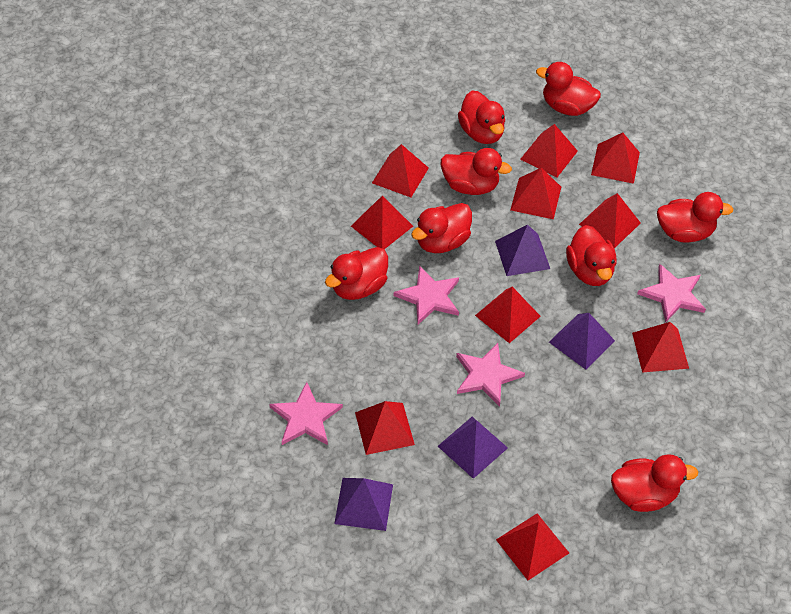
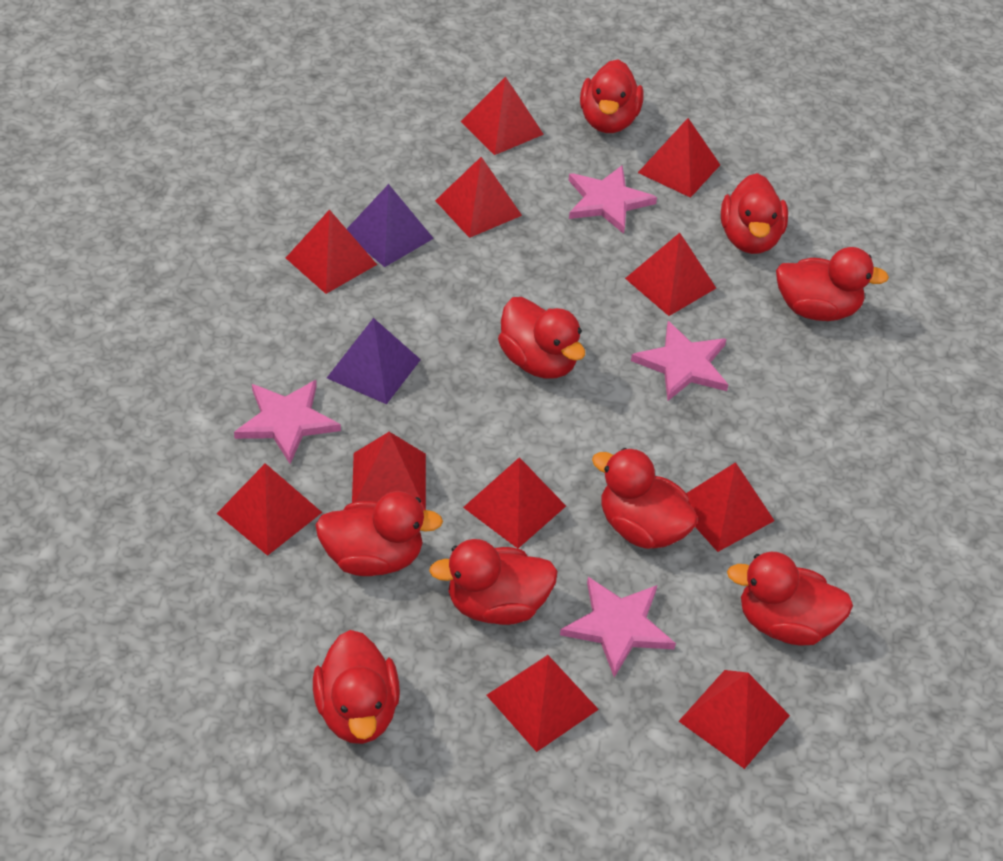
purple pyramid: [334,478,393,531] [438,417,508,479] [495,225,550,276] [549,313,615,370] = 4 -> [327,318,421,404] [347,184,434,267] = 2
red duck: [325,247,388,300] [411,203,472,253] [441,148,512,195] [458,91,505,144] [536,62,601,116] [566,225,616,286] [611,454,698,512] [657,192,734,242] = 8 -> [313,630,400,744] [315,491,443,576] [429,539,558,625] [498,297,585,379] [580,59,643,133] [592,448,698,549] [721,173,788,254] [727,552,853,645] [776,247,889,321] = 9
red pyramid: [351,195,413,249] [355,401,415,455] [372,144,429,197] [475,287,541,343] [496,513,569,580] [510,168,561,219] [520,124,578,177] [579,193,641,248] [591,133,640,184] [632,322,689,373] = 10 -> [217,463,322,556] [286,209,377,294] [352,432,426,510] [435,157,522,238] [460,76,544,155] [463,457,566,549] [486,655,599,752] [625,233,716,316] [638,118,720,198] [679,670,790,769] [686,462,774,552] = 11

